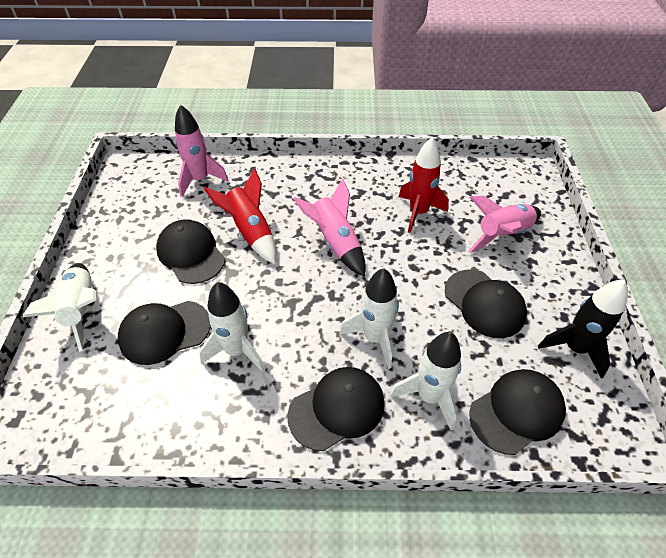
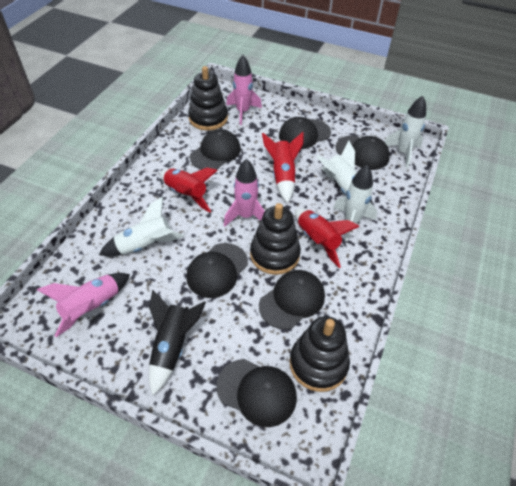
black cap: [118,301,211,365] [156,219,225,284] [287,367,385,451] [445,269,527,338] [469,369,566,455] = 5 -> [186,243,248,298] [190,129,241,170] [216,359,297,427] [259,270,325,330] [279,117,331,149] [336,135,390,170] = 6
black stacking toy: none = 0 -> [188,66,228,130] [250,203,301,275] [290,316,350,392] = 3
red rocket: [204,168,276,264] [398,137,449,233] = 2 -> [160,168,218,213] [262,132,304,203] [295,208,360,268] = 3

